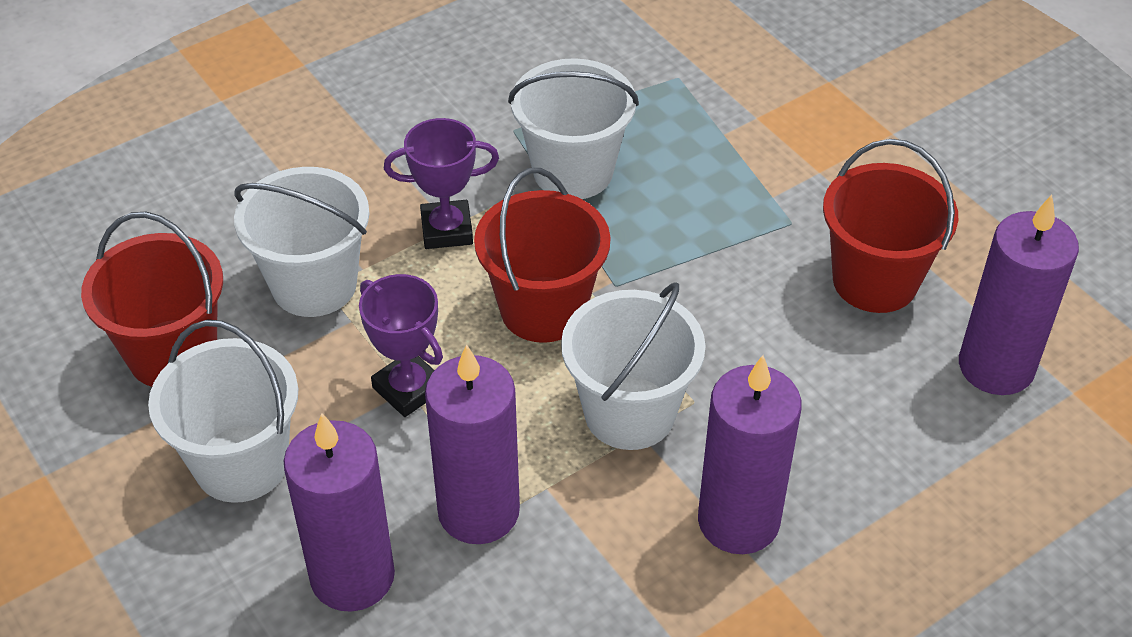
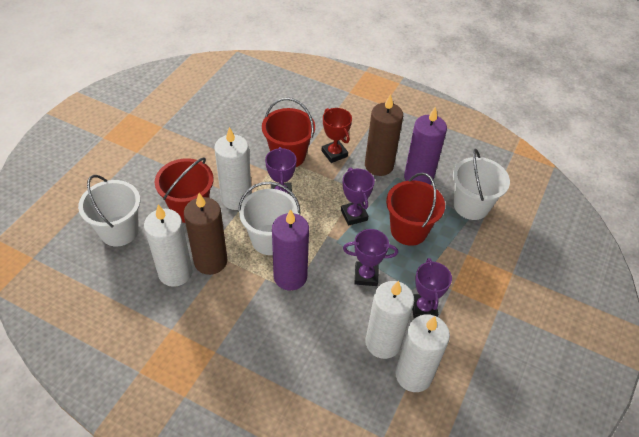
brown candle: none = 0 -> [184,193,228,275] [365,94,403,176] = 2
purple candle: [284,413,395,612] [425,345,520,544] [698,355,801,554] [959,195,1079,395] = 4 -> [272,209,309,291] [404,106,447,185] = 2
purple trophy: [359,274,443,417] [384,118,499,249] = 2 -> [265,147,297,195] [341,168,375,226] [343,229,398,286] [412,258,452,318] = 4
red trophy: none = 0 -> [322,108,352,163] = 1
white bucket: [148,319,298,503] [234,167,370,317] [508,58,639,199] [561,282,706,450] = 4 -> [78,175,140,246] [238,182,301,255] [453,149,510,220] = 3
white candle: none = 0 -> [144,205,192,287] [214,127,252,210] [365,281,414,359] [395,314,450,392] = 4

